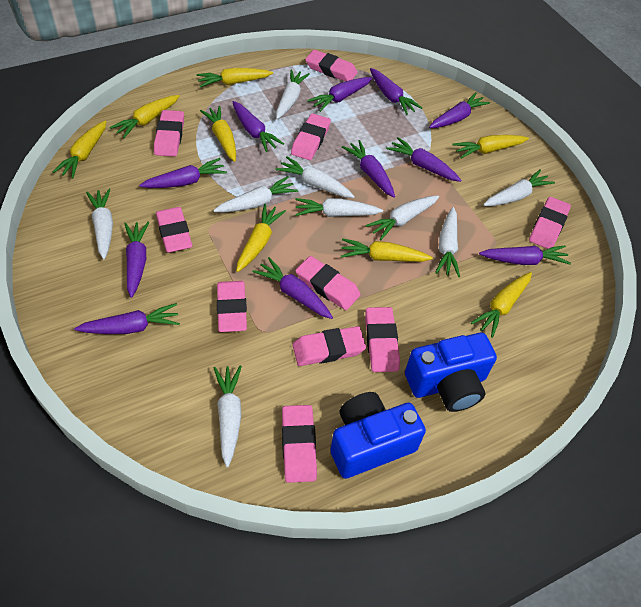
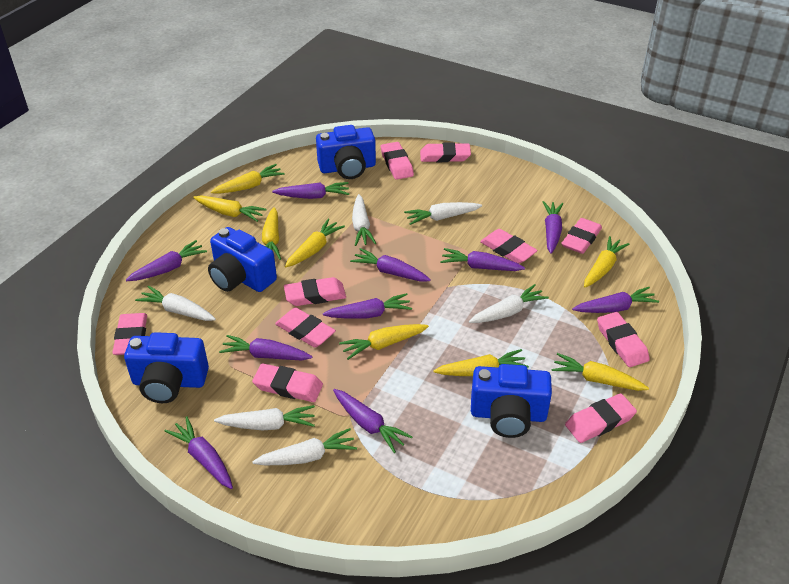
blue camera: [330,392,426,479] [405,333,497,412] = 2 -> [124,332,209,403] [208,227,277,292] [316,125,376,179] [471,364,552,438] = 4
purple carrot: [74,303,180,334] [124,222,149,298] [139,158,227,188] [233,101,284,152] [252,257,333,319] [308,77,372,112] [342,140,395,198] [370,68,422,115] [386,137,461,182] [429,92,490,128] [479,245,571,265] = 11 -> [126,240,207,281] [164,416,233,489] [219,335,312,360] [272,182,349,199] [323,293,412,319] [333,389,413,453] [350,248,431,282] [440,248,525,271] [543,201,563,254] [572,287,659,313] = 10
white carrot: [86,189,113,259] [213,176,298,213] [214,366,242,467] [276,69,310,119] [276,156,355,198] [295,198,383,217] [366,195,439,240] [435,207,460,277] [483,169,555,206] = 9 -> [135,286,216,321] [214,405,315,430] [252,428,357,465] [352,194,376,246] [404,202,482,225] [469,284,549,323] = 6

